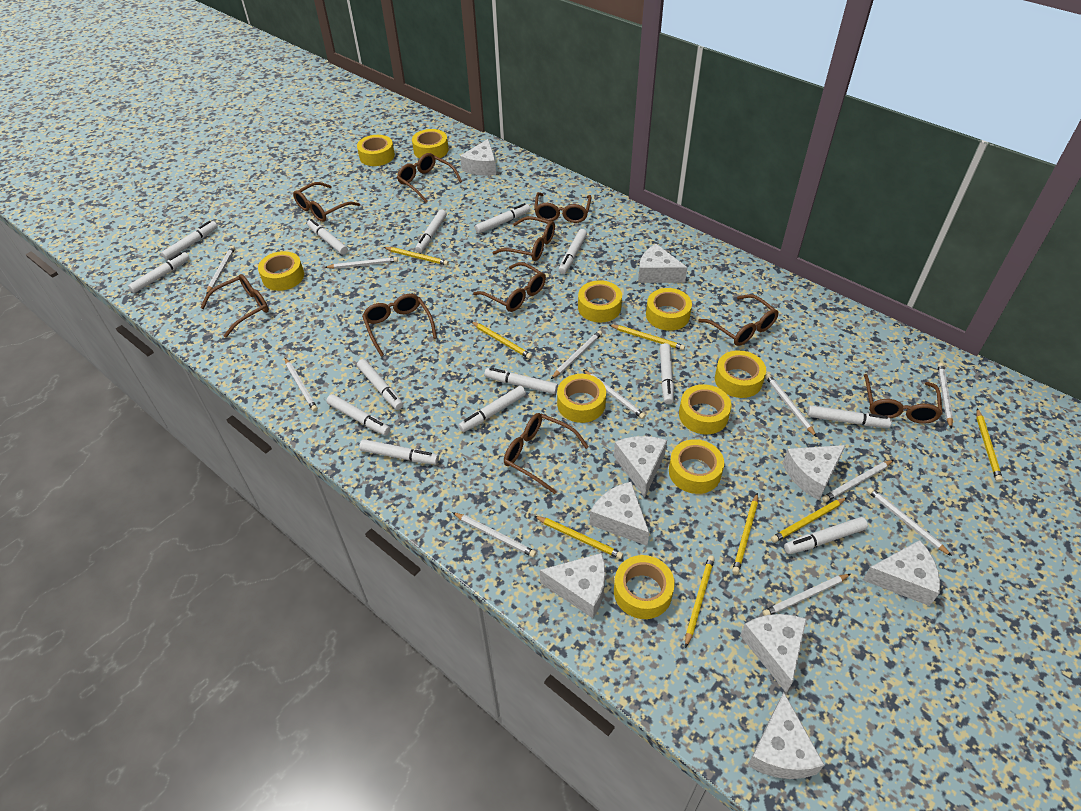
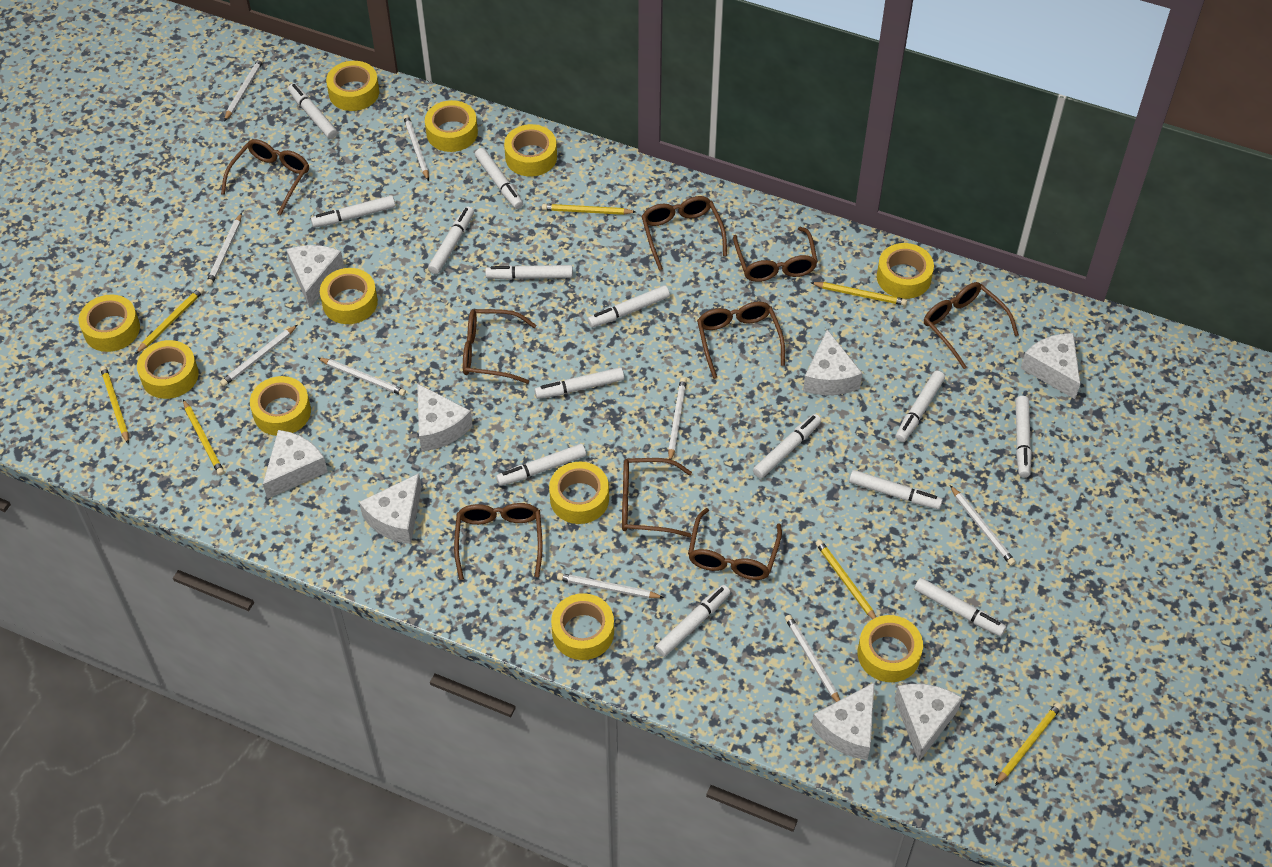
brown glasses: [200,274,269,338] [293,182,360,222] [362,294,437,357] [397,153,462,203] [473,262,546,312] [492,216,555,261] [504,413,589,494] [534,192,592,223] [698,294,779,346] [864,374,943,424] = 10 -> [221,139,309,215] [454,503,543,580] [463,309,536,384] [622,458,692,537] [641,196,727,270] [688,508,782,580] [697,301,785,379] [733,227,818,282] [924,282,1019,369] = 9
white cheese: [460,139,496,176] [540,553,606,618] [590,482,649,546] [614,436,667,497] [638,244,688,283] [740,614,807,693] [747,693,825,779] [783,445,846,500] [863,540,940,606] = 9 -> [263,430,328,499] [286,245,344,308] [359,473,422,544] [417,384,473,451] [803,330,862,395] [812,682,875,760] [895,684,962,761] [1021,333,1081,399] = 8
white pencil: [206,246,235,295] [285,358,318,412] [324,257,398,269] [452,512,536,557] [551,330,602,379] [583,370,646,419] [762,574,851,616] [765,374,817,437] [822,460,894,502] [867,487,952,556] [938,363,953,429] = 11 -> [206,213,242,286] [220,325,297,387] [224,58,264,121] [318,358,406,396] [403,114,429,181] [557,573,664,598] [668,377,687,460] [785,615,840,702] [950,485,1016,566] = 9
yellow pencil: [384,247,449,265] [471,321,532,359] [535,516,623,559] [610,325,685,350] [685,556,715,648] [732,493,758,574] [771,497,847,543] [976,409,1003,482] = 8 -> [100,366,129,444] [135,287,204,354] [183,399,224,476] [542,204,636,215] [811,282,907,306] [816,540,876,619] [995,703,1062,786] = 7
yellow tape: [258,251,304,291] [357,135,395,166] [412,129,449,158] [557,374,606,423] [578,280,622,322] [614,555,675,619] [646,288,692,331] [669,439,724,494] [679,384,731,435] [715,350,766,398] = 10 -> [79,295,140,352] [137,340,199,399] [250,376,311,436] [320,268,378,324] [326,61,379,111] [425,100,478,152] [504,124,557,177] [549,462,609,524] [551,593,614,660] [858,615,923,682] [877,243,934,299] = 11

